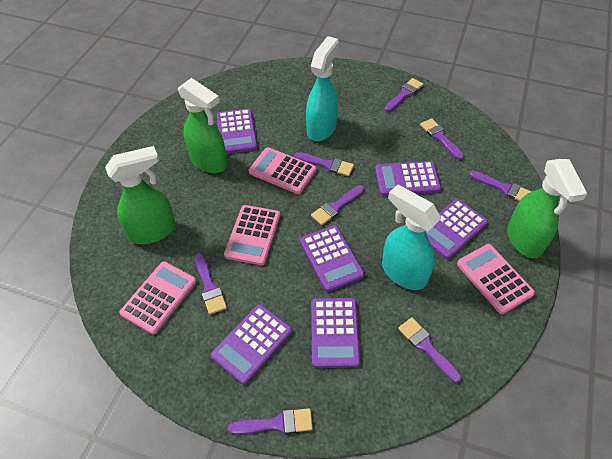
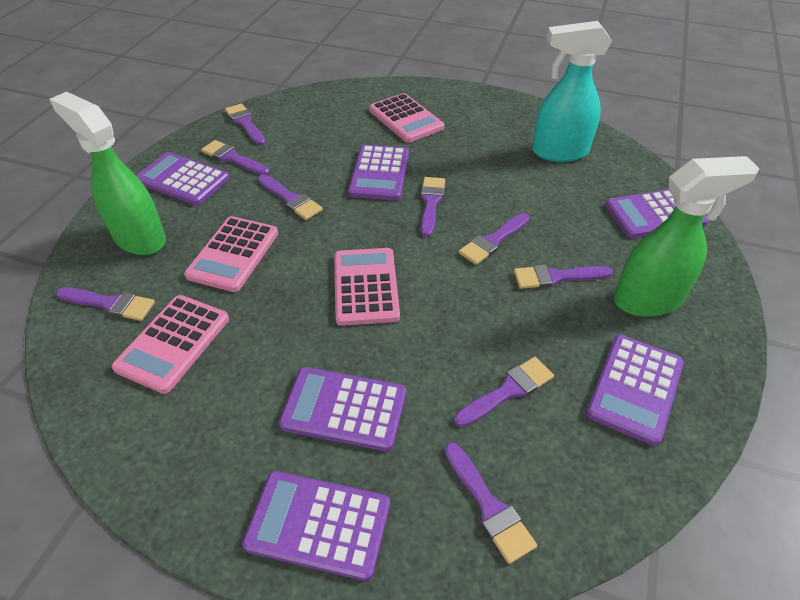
green spray bottle: [105,146,176,244] [178,78,227,173] [507,159,587,258] = 3 -> [49,92,166,255] [614,156,759,317] = 2
purple brush: [195,253,227,315] [228,408,313,434] [294,152,354,176] [311,185,364,225] [385,78,424,112] [398,317,462,383] [420,118,464,160] [469,171,532,201] = 8 -> [56,287,155,321] [201,140,270,175] [225,104,266,145] [258,174,323,220] [421,177,445,237] [444,442,537,564] [454,357,554,427] [459,213,530,265] [514,265,613,289] = 9
turquoise spray bottle: [306,36,339,141] [382,184,441,290] = 2 -> [532,21,612,162] = 1

